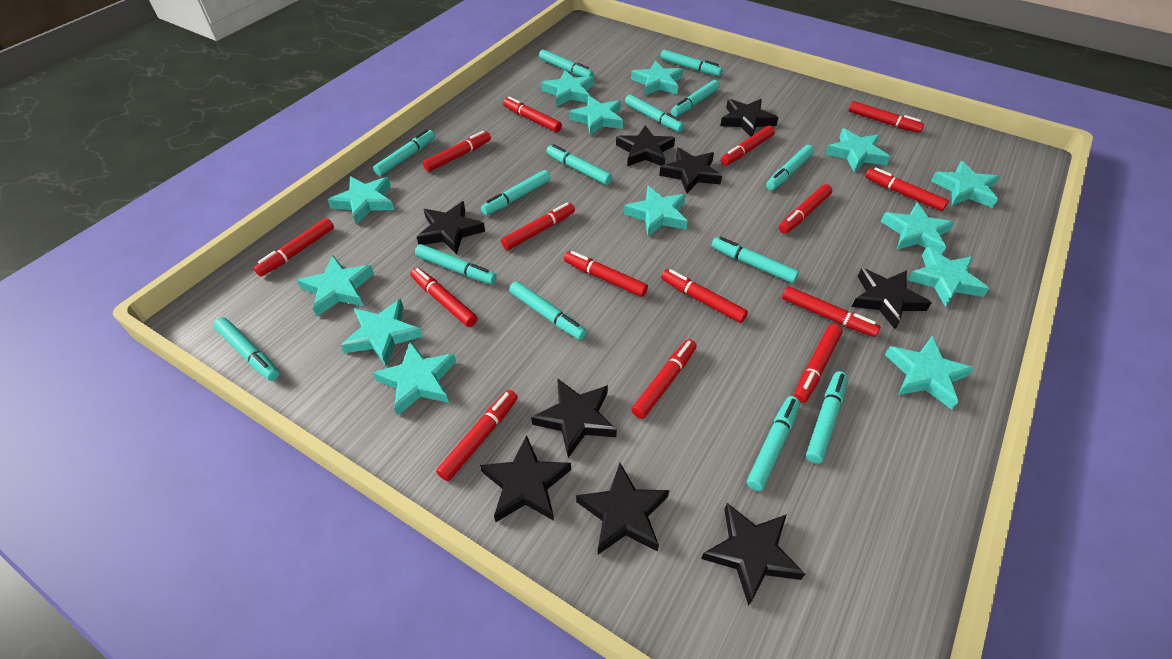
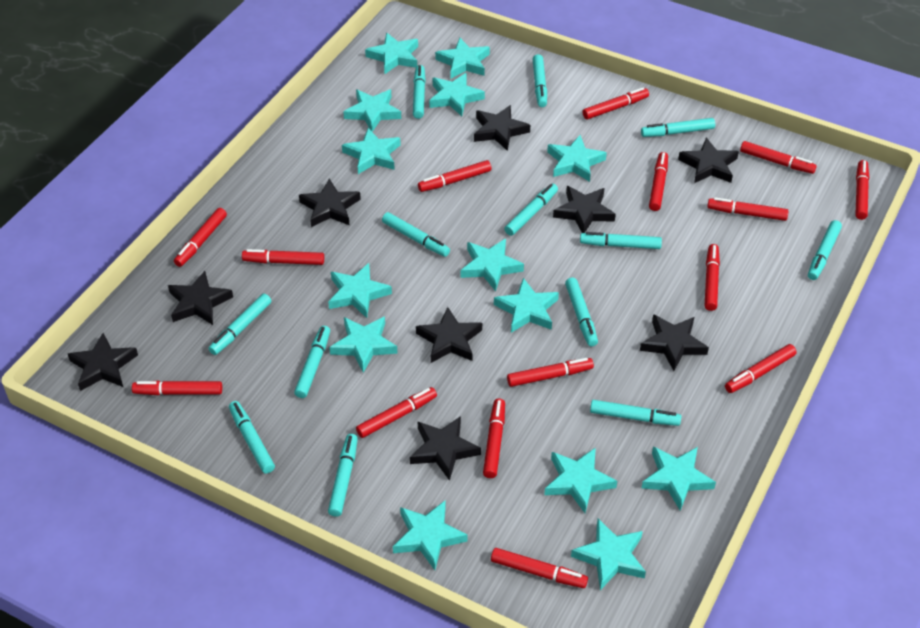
turquoise marker: [213,317,280,381] [373,129,435,176] [415,244,497,284] [481,170,550,215] [509,281,587,340] [539,49,594,77] [546,144,612,185] [625,94,684,132] [660,49,723,76] [671,80,720,117] [711,237,799,283] [747,396,800,491] [766,145,814,190] [806,371,848,464] = 14 -> [208,294,271,355] [229,401,275,474] [294,326,330,398] [328,434,358,517] [382,212,450,257] [413,65,426,119] [504,184,558,236] [533,54,547,107] [565,278,598,346] [580,232,662,249] [590,400,681,426] [641,118,715,137] [808,220,842,280] = 13
turquoise star: [297,256,374,316] [328,176,394,225] [341,299,423,366] [373,341,456,416] [541,70,594,106] [569,96,623,135] [624,186,688,237] [631,60,683,95] [825,128,890,172] [881,203,954,255] [885,336,974,409] [908,247,989,307] [931,161,999,208] = 13 -> [328,263,392,318] [329,317,398,373] [342,128,401,174] [343,90,401,132] [365,33,418,74] [393,501,467,570] [429,73,485,116] [435,38,490,79] [460,239,524,291] [494,278,559,333] [544,447,617,513] [547,135,607,182] [571,519,646,590] [641,447,716,511] = 14

